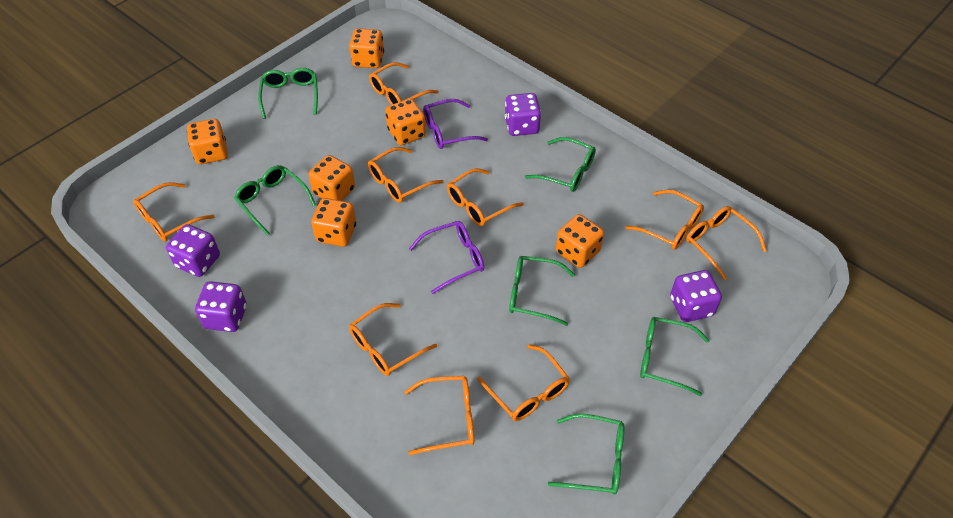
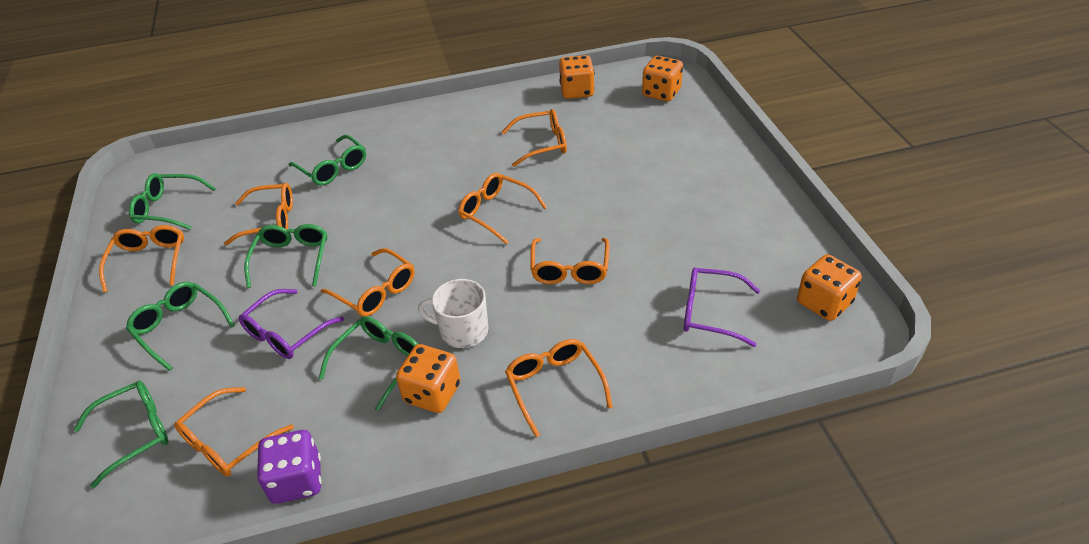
orange dice: [187,119,228,165] [308,155,355,201] [311,198,356,247] [349,28,384,68] [385,99,426,145] [556,214,604,268] = 6 -> [396,344,461,413] [559,55,595,99] [642,56,683,101] [797,254,862,321] = 4
orange glasses: [133,182,215,242] [349,303,437,376] [368,147,443,203] [369,62,439,105] [404,376,474,455] [447,168,524,226] [477,345,570,421] [625,190,704,250] [686,206,767,280] = 9 -> [99,225,184,293] [174,387,294,476] [224,183,293,245] [321,248,415,317] [458,173,547,244] [502,109,567,167] [505,339,613,437] [531,238,610,284] = 8
purple dice: [166,224,220,277] [195,281,247,332] [505,93,541,136] [670,270,722,322] = 4 -> [257,430,321,504] = 1
white mug: none = 0 -> [418,279,488,348] = 1

